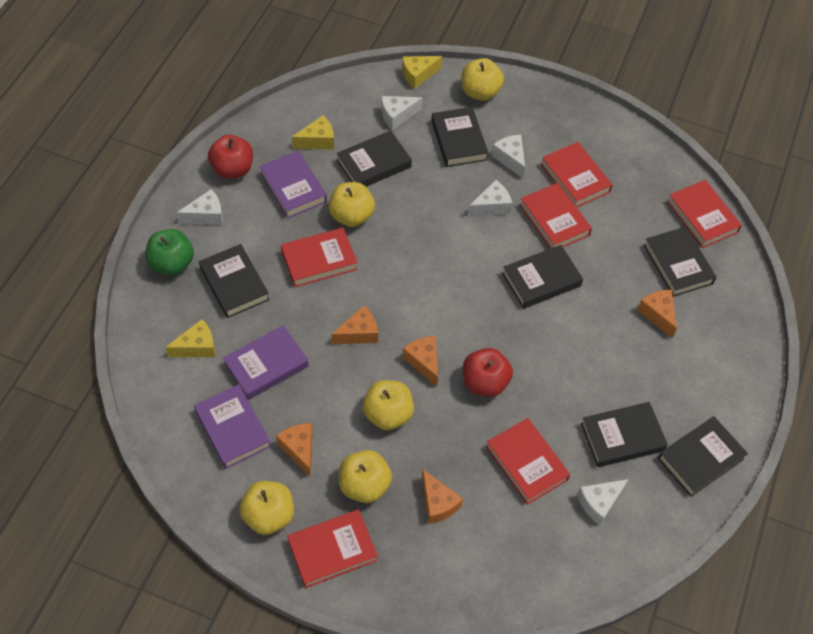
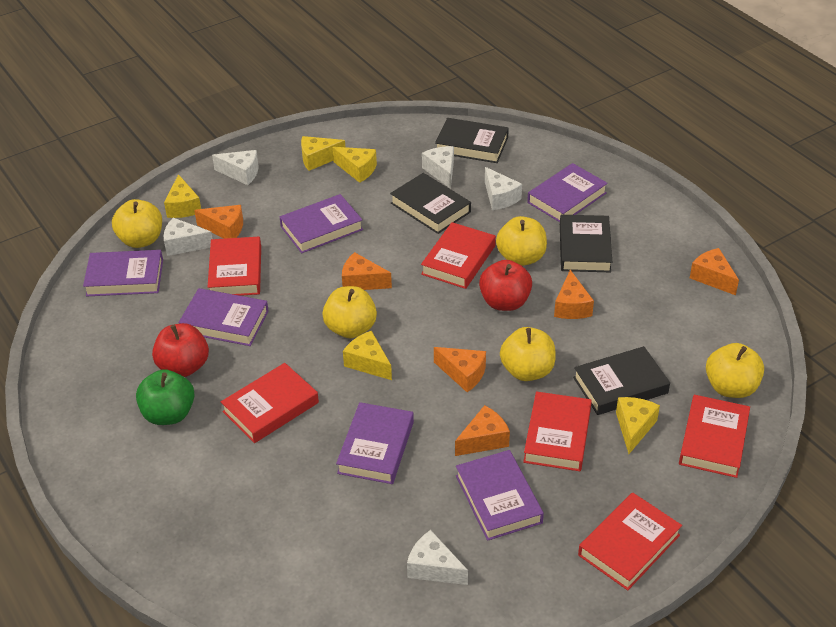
black book: [199,244,270,318] [336,130,412,187] [431,107,488,167] [502,245,583,309] [581,402,668,467] [644,227,717,297] [658,416,748,497] = 7 -> [390,173,471,234] [435,118,509,163] [560,215,612,273] [573,346,670,415] = 4
orange cheese: [276,423,313,477] [331,305,378,344] [403,336,438,386] [422,469,463,524] [637,290,677,338] = 5 -> [194,205,243,239] [342,252,392,290] [434,347,486,392] [455,405,510,456] [554,270,594,319] [690,248,739,295] = 6
purple book: [194,384,271,469] [223,325,309,400] [259,151,327,218] = 3 -> [83,250,163,296] [178,288,269,346] [280,194,363,253] [336,402,414,484] [456,450,544,541] [527,163,608,222] = 6
yellow cheese: [165,319,215,357] [292,115,334,149] [402,56,442,89] = 3 -> [164,174,201,218] [301,136,345,171] [332,147,377,183] [343,331,392,380] [616,397,660,454] = 5

